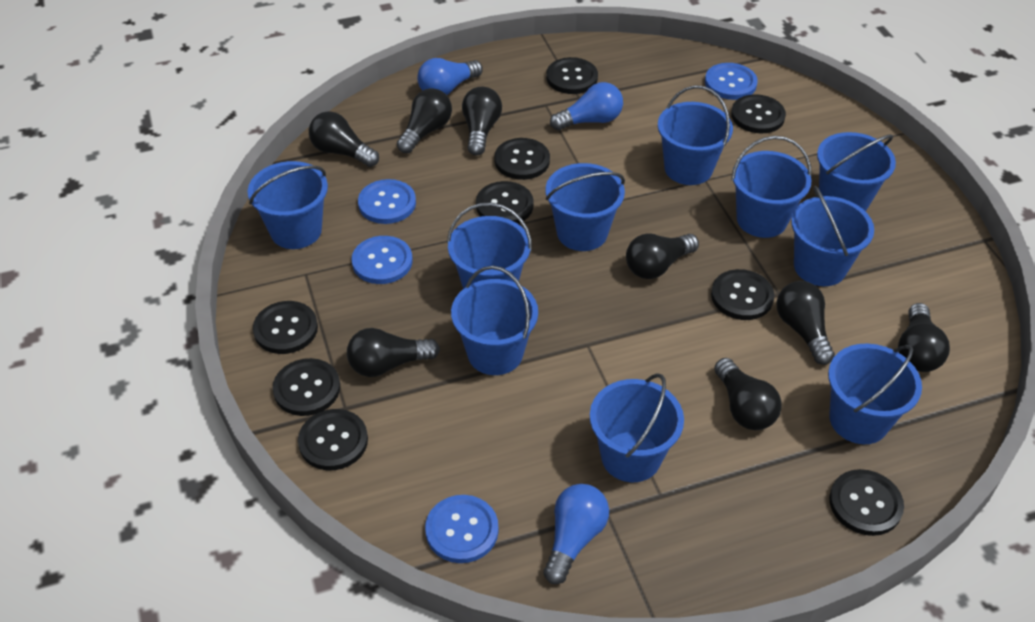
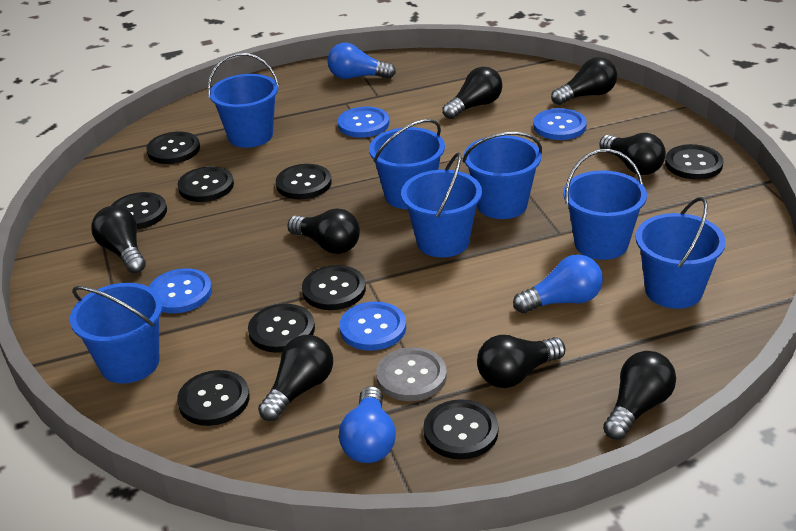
blue bucket: [248,161,328,249] [447,202,532,289] [451,266,538,375] [546,163,625,251] [590,373,684,482] [658,85,733,185] [731,136,812,238] [791,186,874,286] [817,132,896,212] [828,344,922,444] = 10 -> [70,283,162,384] [208,53,279,148] [369,119,445,209] [401,152,482,258] [463,132,542,219] [563,149,647,260] [636,197,726,309] = 7
grey button: none = 0 -> [376,347,447,401] = 1

